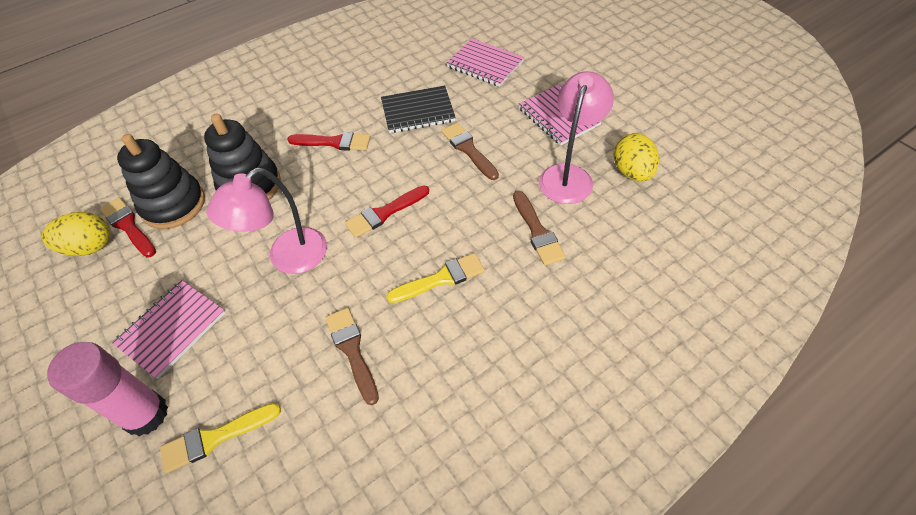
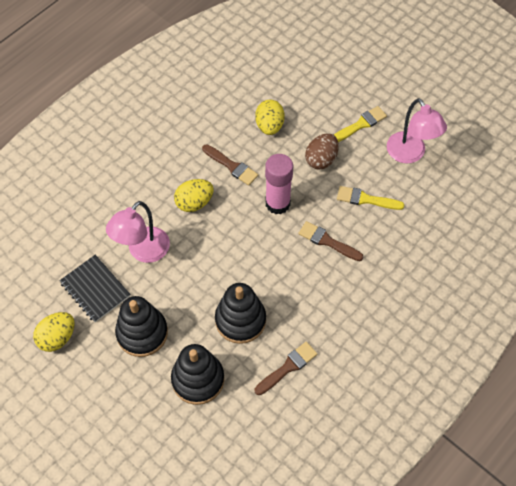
black stacking toy: [117,134,205,229] [204,114,281,200] = 2 -> [115,296,168,357] [171,344,224,405] [215,283,266,344] = 3
brown egg: none = 0 -> [305,133,339,170] = 1
pink notebook: [112,280,225,379] [446,39,524,87] [518,85,602,145] = 3 -> none = 0
red brush: [100,197,156,258] [287,132,371,151] [345,185,429,238] = 3 -> none = 0
yellow egg: [42,212,110,256] [613,133,659,182] = 2 -> [33,312,75,352] [174,179,214,212] [255,99,285,135] = 3

